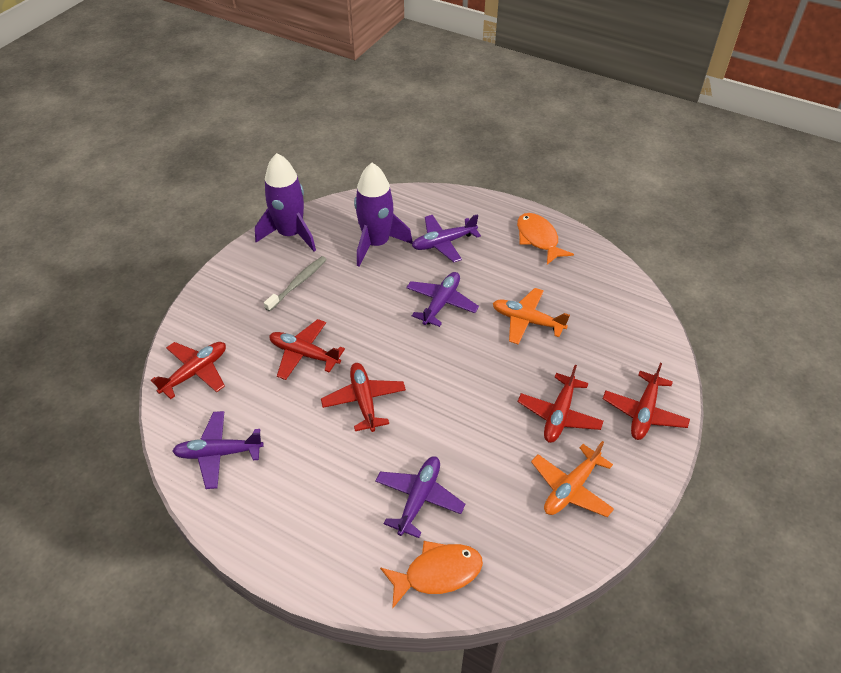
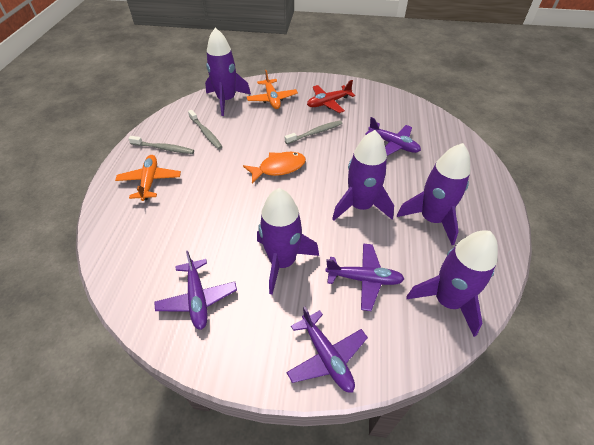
grey toothbrush: [264,256,327,312] = 1 -> [128,136,194,154] [188,110,222,149] [285,120,343,144] = 3
orange fish: [380,541,483,609] [517,213,574,265] = 2 -> [243,152,306,184] = 1
purple rocket: [255,153,316,251] [354,163,413,266] = 2 -> [205,27,251,116] [257,188,319,294] [332,130,394,220] [397,143,470,245] [406,230,498,337] = 5
red plane: [151,342,226,399] [269,319,345,380] [321,363,406,432] [518,365,603,443] [603,363,690,440] = 5 -> [307,80,355,113] = 1

